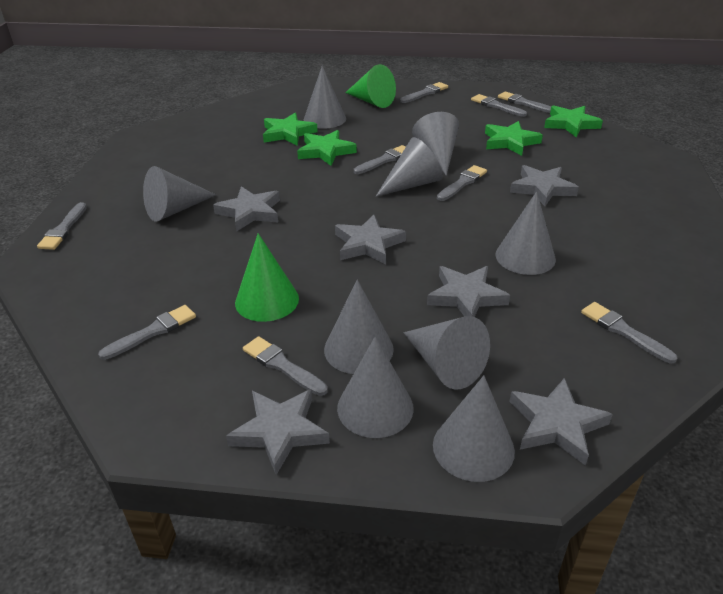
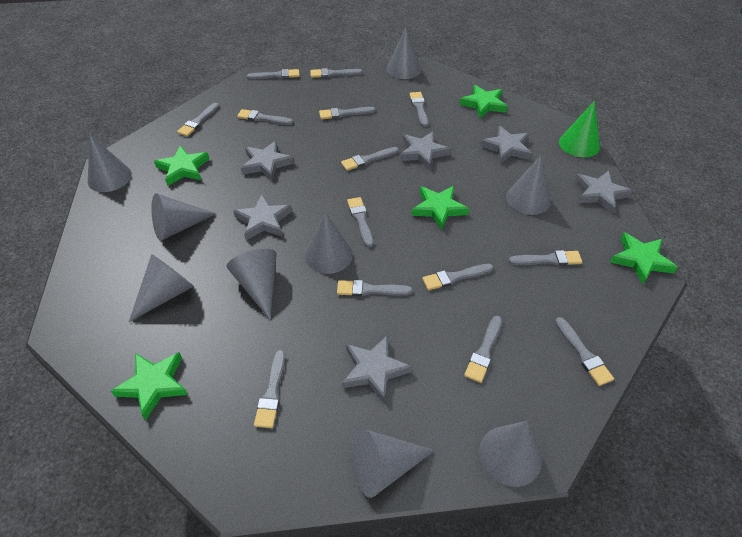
green cone: [235,233,299,322] [345,64,396,108] = 2 -> [559,101,600,157] = 1
green star: [263,113,318,146] [297,130,357,166] [485,121,543,156] [544,105,603,137] = 4 -> [111,352,188,421] [154,146,209,186] [411,186,469,230] [459,85,508,118] [610,232,678,284] = 5
grey brush: [37,202,87,250] [98,305,196,360] [243,336,328,396] [354,145,406,174] [400,82,448,103] [437,165,487,201] [471,94,527,117] [498,91,551,113] [581,302,677,363] = 9 -> [177,103,219,137] [237,109,293,125] [247,69,300,79] [254,350,285,428] [310,68,363,78] [319,107,376,119] [337,280,413,296] [341,147,399,171] [347,197,374,248] [409,92,428,127] [422,264,493,290] [464,316,502,383] [508,250,582,266] [555,317,614,386] = 14

